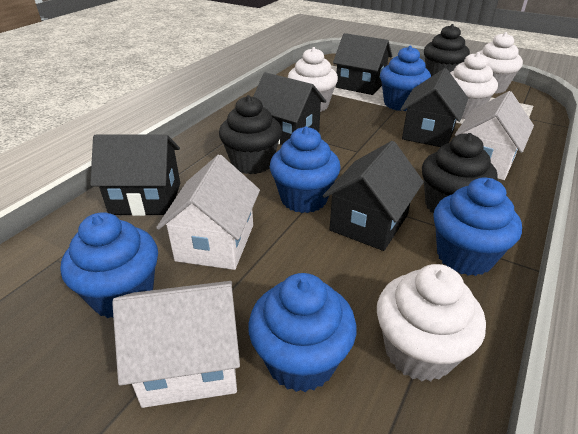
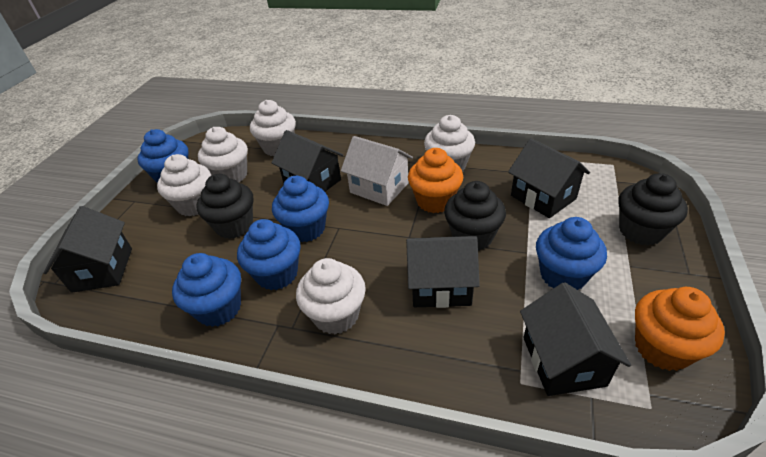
orange cupcake: none = 0 -> [408,148,463,213] [635,287,725,371] = 2
white cupcake: [288,47,338,112] [377,264,486,381] [450,52,498,119] [479,32,523,94] = 4 -> [157,154,211,216] [198,127,248,182] [250,100,296,156] [296,258,366,334] [424,115,475,172] = 5
white house: [112,281,240,408] [156,155,260,270] [455,91,534,180] = 3 -> [341,136,413,206] = 1

